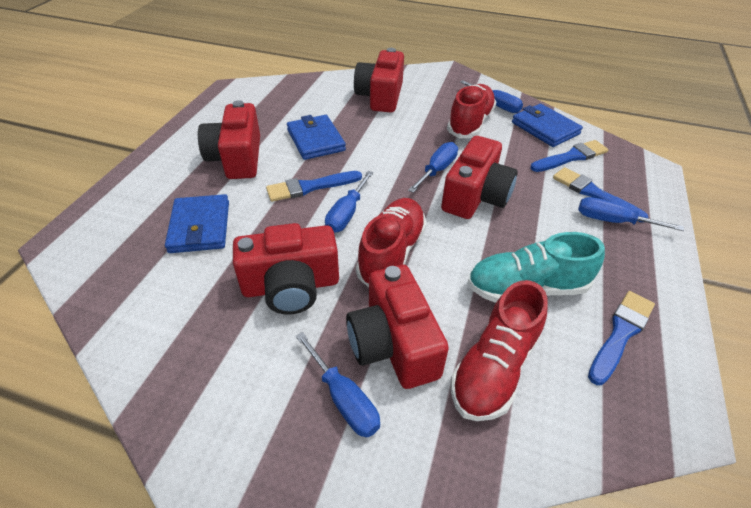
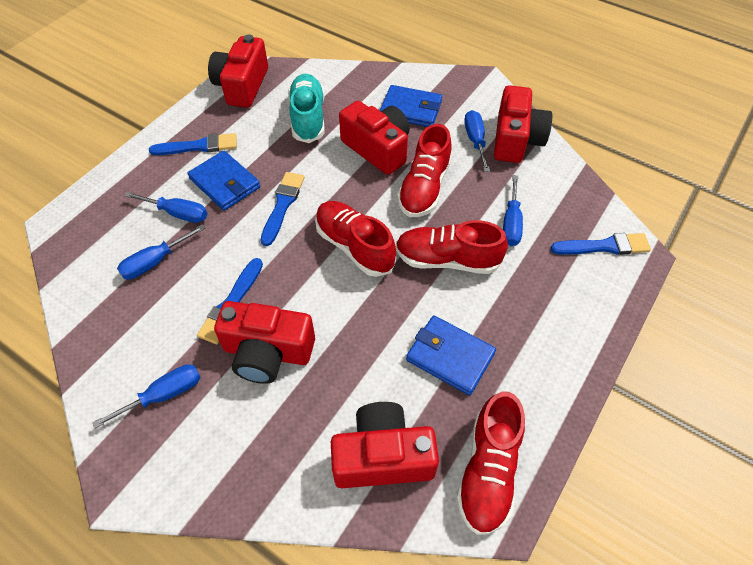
red shoe: [356,198,427,287] [447,84,496,138] [451,280,548,421] = 3 -> [315,201,396,277] [396,220,508,274] [397,124,452,217] [457,392,525,535] = 4

